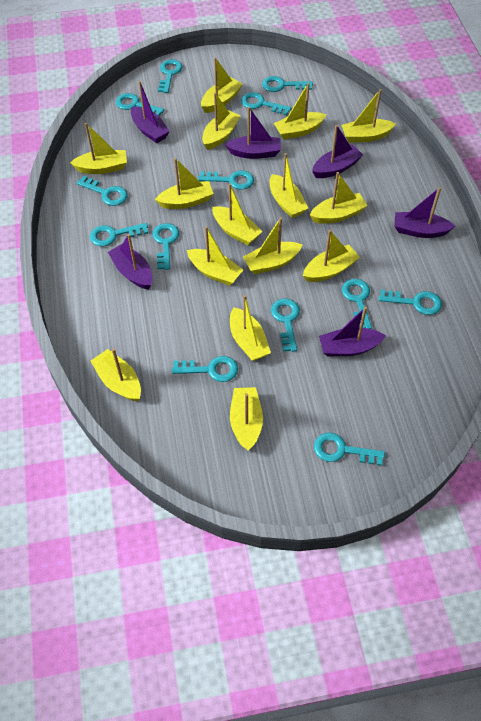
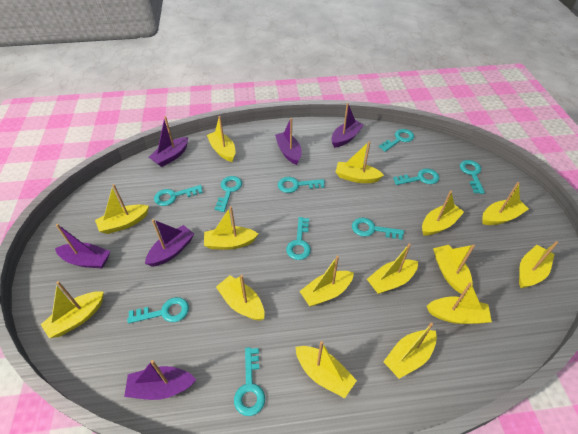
turquoise key: [77,176,128,206] [90,223,148,246] [116,93,164,116] [153,223,179,270] [158,59,183,93] [172,356,238,382] [198,170,254,190] [241,92,291,115] [262,76,313,92] [271,299,300,352] [314,433,385,466] [342,279,372,329] [379,289,442,315] = 13 -> [127,297,189,324] [154,185,203,206] [215,176,242,212] [234,347,265,416] [278,177,325,193] [286,217,311,260] [352,217,404,240] [379,129,414,152] [393,168,439,185] [460,160,485,194] = 10

